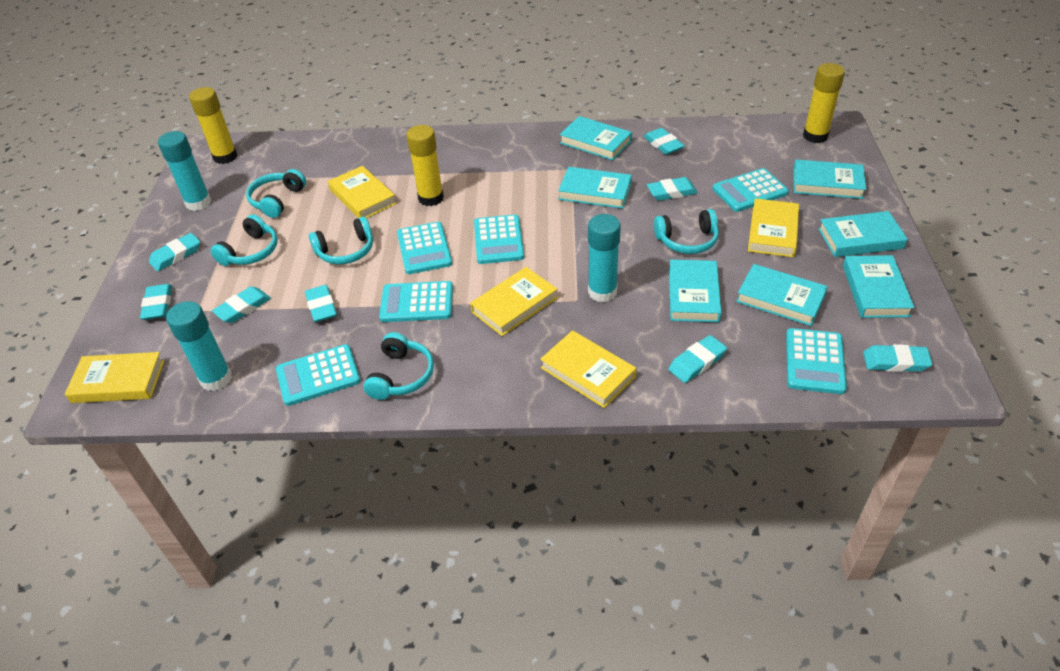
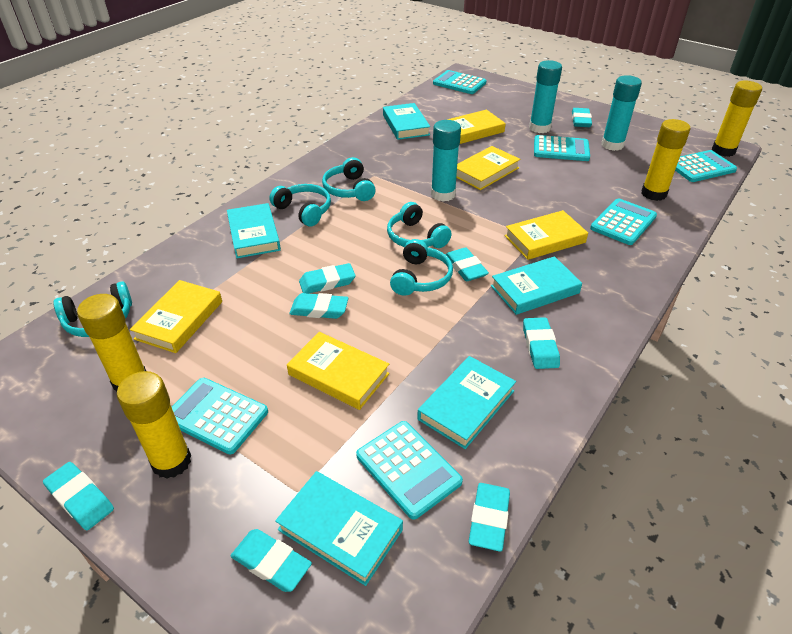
turquoise book: [558,167,632,209] [560,116,632,160] [669,260,722,323] [736,264,828,326] [793,160,866,199] [818,211,908,257] [843,255,915,318] = 7 -> [227,203,281,258] [275,471,403,586] [383,103,430,140] [417,356,516,449] [491,256,582,315] = 5
yellow glue stick: [189,87,237,164] [406,125,444,206] [803,63,845,143] = 3 -> [77,294,146,392] [117,371,191,479] [641,119,690,201] [712,81,762,157] = 4

